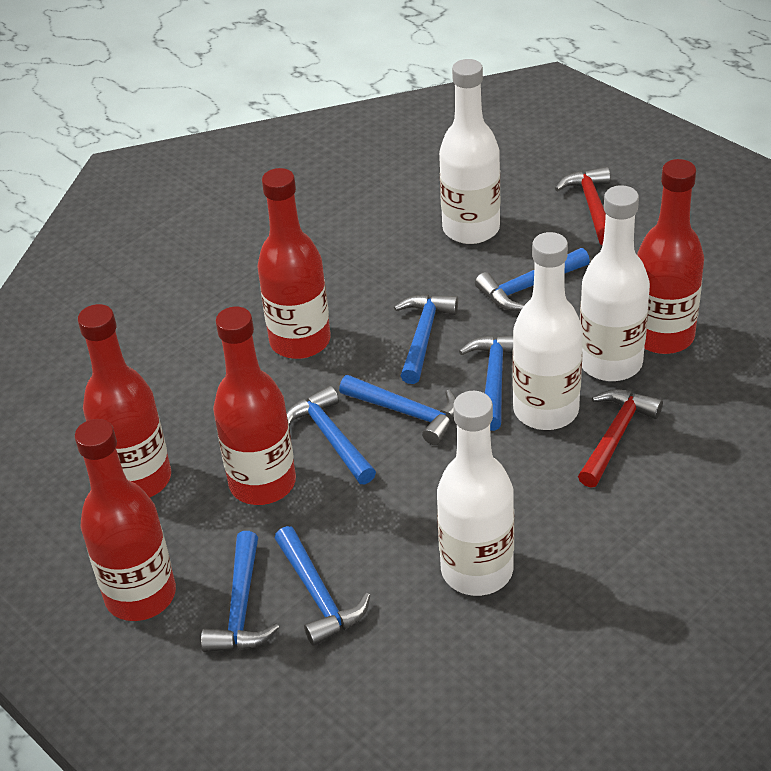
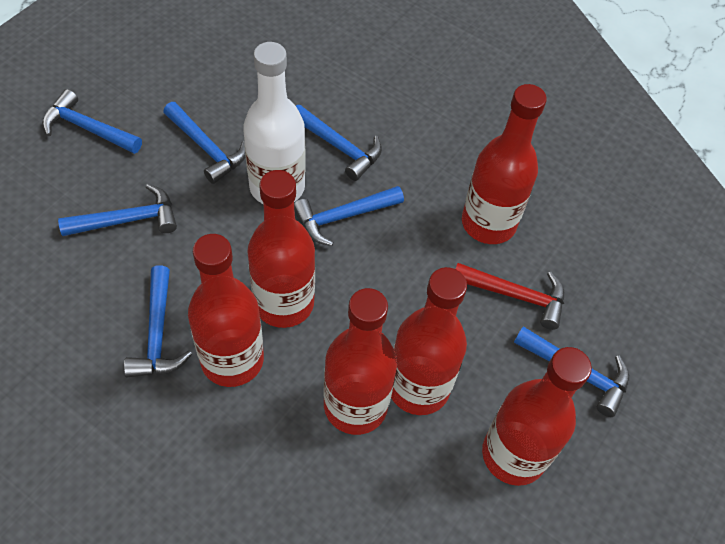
red bottle: [75,419,176,621] [78,304,171,497] [213,307,296,505] [257,168,331,359] [637,159,704,354] = 5 -> [188,234,264,387] [247,170,315,328] [324,288,397,435] [391,267,467,415] [462,84,547,244] [482,347,592,486] = 6
red hammer: [555,167,610,245] [578,389,663,488] = 2 -> [456,263,565,330] = 1
white bottle: [437,391,514,596] [439,59,500,244] [512,232,583,430] [580,185,650,381] = 4 -> [243,42,306,204] = 1

